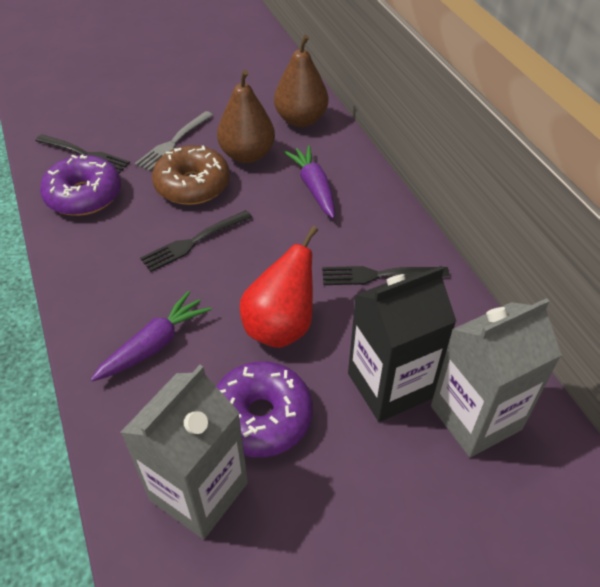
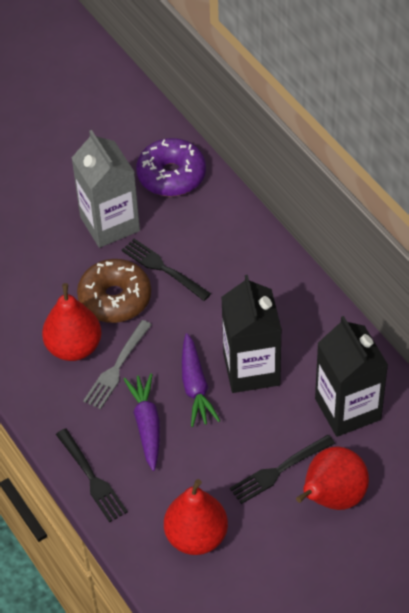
black carton: [348,266,457,422] = 1 -> [221,275,282,393] [315,316,388,437] = 2
brown pear: [217,70,275,163] [274,35,328,127] = 2 -> none = 0
grey carton: [120,365,248,539] [431,298,562,457] = 2 -> [72,130,140,248] = 1
purple donut: [40,155,121,216] [216,361,313,457] = 2 -> [136,138,206,196] = 1
red pear: [240,226,318,348] = 1 -> [42,283,102,361] [164,479,228,555] [296,446,369,510] = 3

